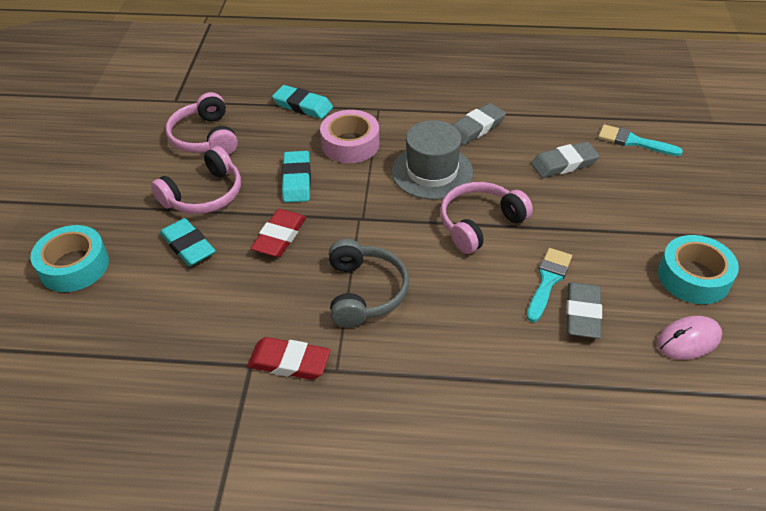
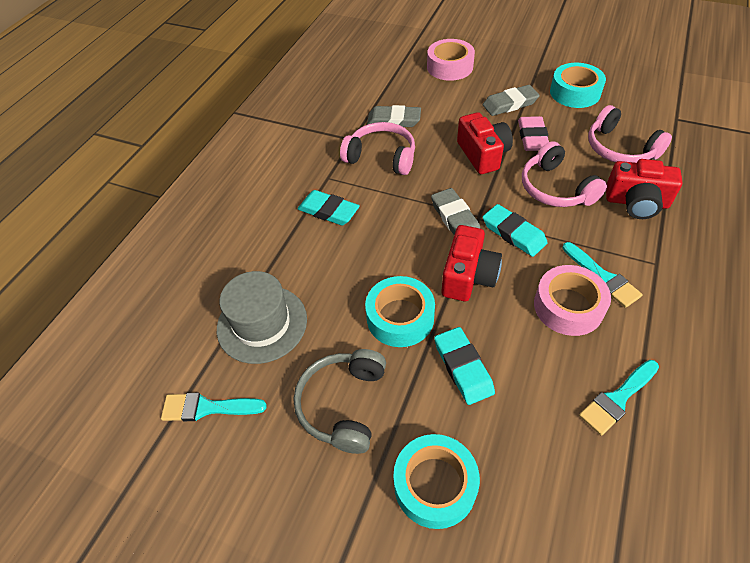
pink eraser: none = 0 -> [518,116,549,151] = 1
pink mouse: [657,316,722,360] = 1 -> none = 0
pink tape: [320,110,379,163] = 1 -> [427,39,475,81] [534,265,611,336] = 2
red camera: none = 0 -> [442,225,502,301] [457,112,513,174] [606,159,683,219] = 3
red eraser: [247,337,330,380] [251,209,306,257] = 2 -> none = 0
turquoise brush: [527,248,572,322] [598,124,683,156] = 2 -> [161,393,267,421] [563,242,643,308] [579,360,659,436] = 3
turquoise tape: [30,225,109,292] [658,235,739,304] = 2 -> [365,276,435,347] [393,434,480,529] [550,63,606,108] = 3

